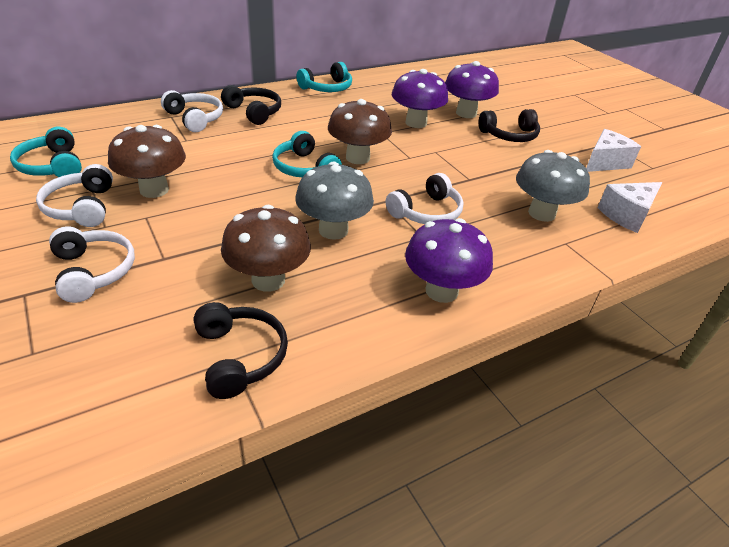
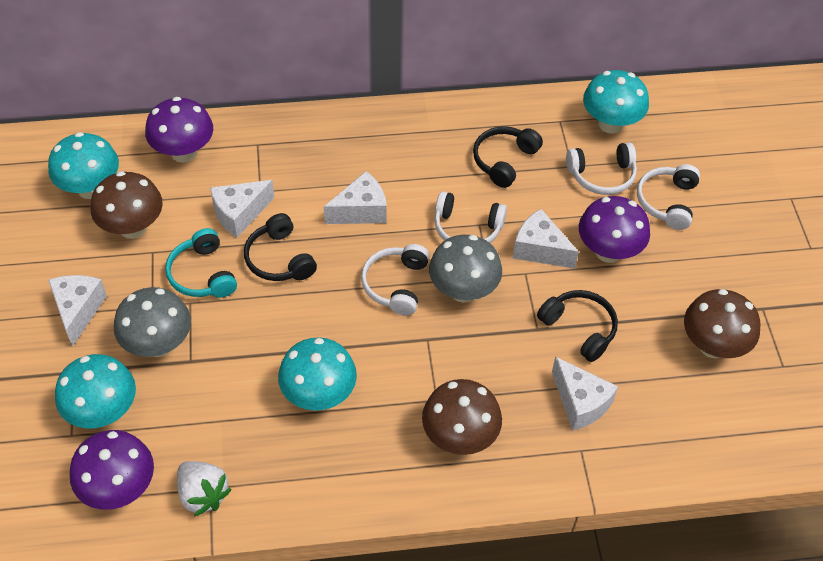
turquoise headphones: [10,127,82,177] [272,131,342,177] [297,62,352,92] = 3 -> [165,228,237,298] = 1
turquoise mushroom: none = 0 -> [48,132,119,199] [55,354,136,428] [278,337,357,410] [583,70,649,134] = 4
white cheese: [586,129,641,172] [598,182,662,233] = 2 -> [48,275,107,347] [210,180,274,238] [324,171,387,224] [513,209,579,269] [552,357,618,431] = 5
white strawberry: none = 0 -> [177,461,232,517] = 1

